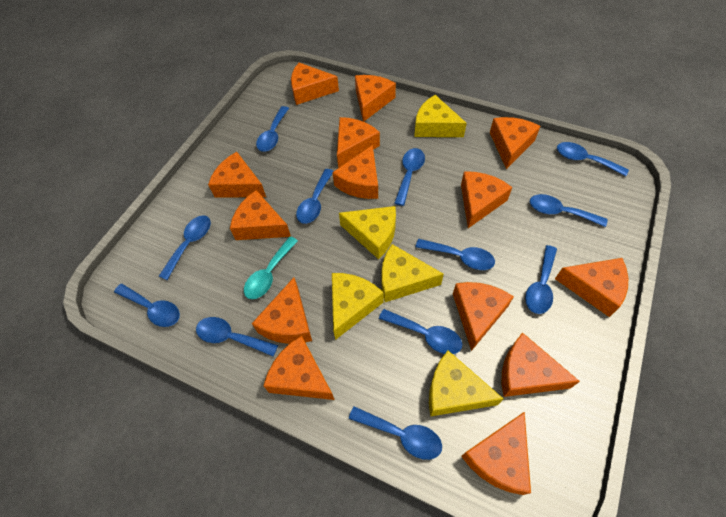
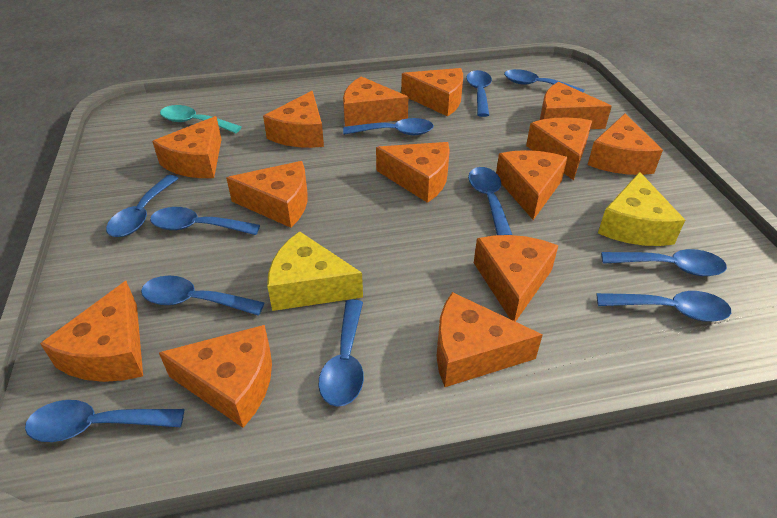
blue spoon: [114,284,180,327] [159,215,211,280] [196,317,278,356] [256,106,289,152] [296,169,334,224] [349,406,442,460] [379,309,462,354] [394,148,425,206] [415,239,495,270] [525,245,557,314] [530,194,608,227] [557,142,629,176] = 12 -> [25,400,184,442] [106,175,179,237] [141,276,265,316] [150,207,260,235] [318,300,364,407] [343,118,434,135] [466,70,492,117] [468,167,512,235] [504,69,584,92] [597,291,731,322] [601,249,727,276] = 11
yellow cheese: [332,273,383,340] [339,206,396,259] [381,244,444,302] [414,95,467,137] [429,351,503,416] = 5 -> [267,231,363,311] [598,172,685,246] = 2

